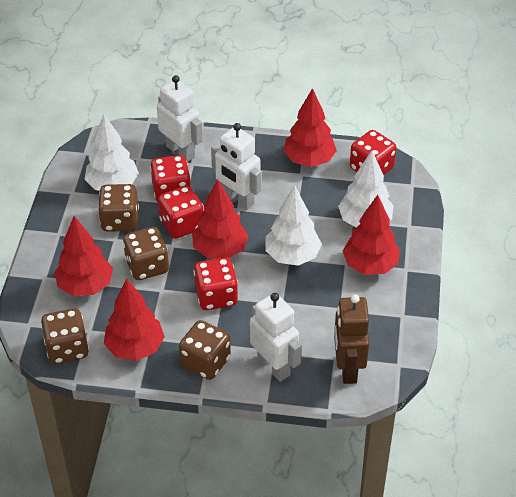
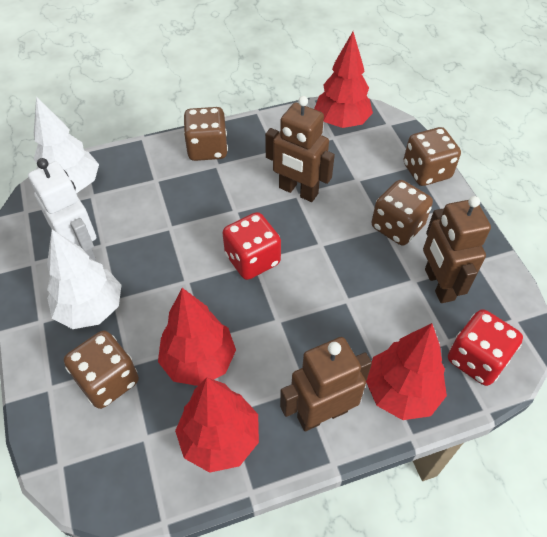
brown robot: [334,294,369,384] = 1 -> [265,96,335,202] [280,337,372,431] [423,196,491,303] = 3
red dice: [150,155,191,202] [158,185,203,239] [194,257,238,310] [350,130,396,175] = 4 -> [223,212,281,280] [448,309,523,386] = 2
red tree: [55,216,113,296] [104,278,165,361] [192,179,248,259] [283,88,337,167] [343,195,399,275] = 5 -> [158,288,236,386] [175,378,259,473] [314,32,373,128] [366,323,447,420] = 4
white robot: [157,75,203,162] [211,123,261,210] [250,293,302,382] = 3 -> [28,158,96,261] = 1
white tree: [85,114,139,191] [266,185,322,266] [338,151,394,227] = 3 -> [34,96,99,193] [47,230,121,329] = 2

